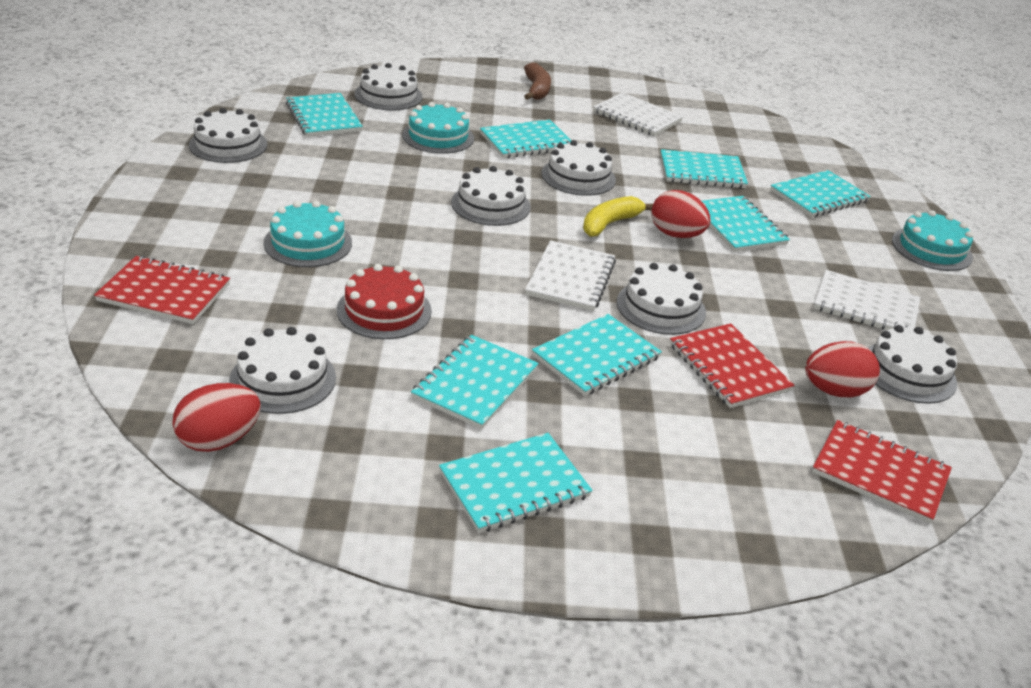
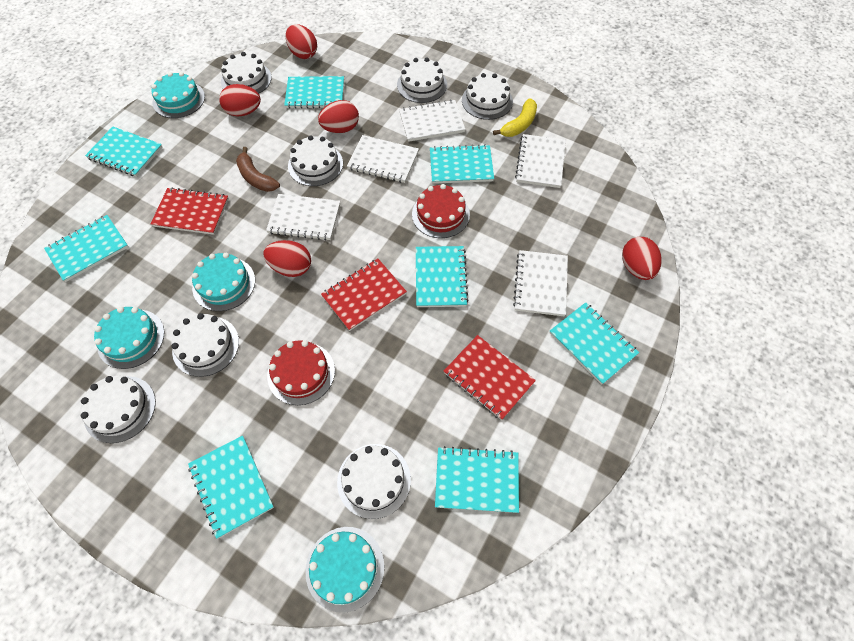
red cake: [337,264,432,339] = 1 -> [267,340,335,405] [412,184,470,238] = 2
red egg: [172,383,261,452] [651,190,710,238] [805,341,880,397] = 3 -> [219,84,261,117] [263,240,311,277] [285,24,317,59] [318,100,359,133] [622,237,662,280] = 5
turquoise cake: [263,201,352,267] [402,102,474,154] [892,210,974,271] = 3 -> [94,307,164,369] [151,72,205,118] [192,253,255,311] [305,527,384,613] = 4
white notebook: [525,240,616,311] [593,92,683,136] [814,270,920,330] = 3 -> [266,194,340,241] [347,135,419,183] [399,100,465,142] [513,250,568,316] [515,134,566,188] = 5

